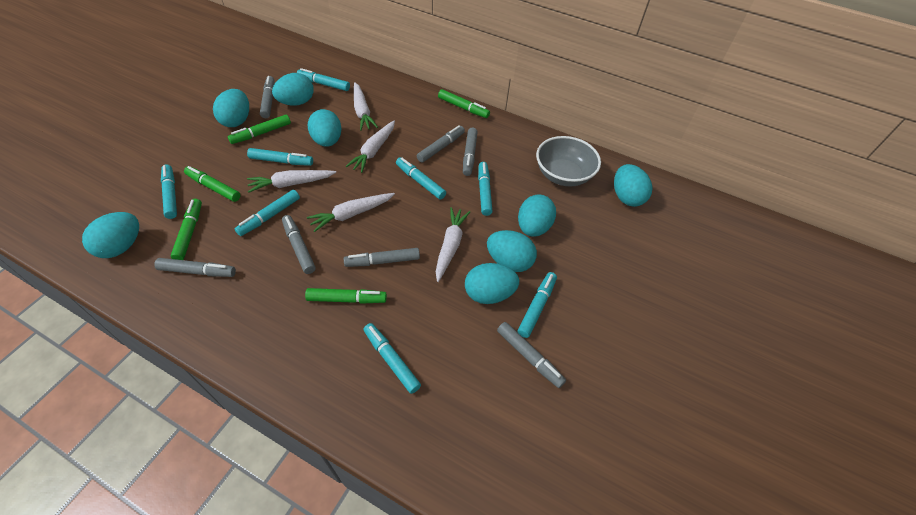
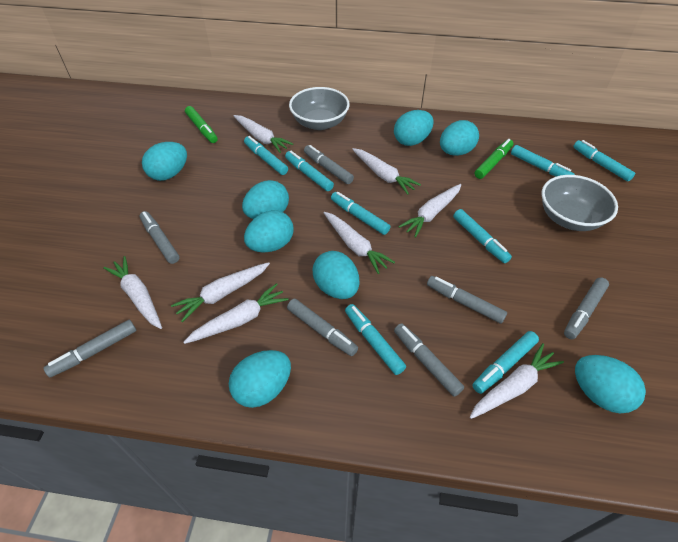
green marker: [170,199,202,260] [184,166,241,202] [228,115,291,144] [305,288,387,304] [438,89,490,118] = 5 -> [185,106,218,143] [474,139,513,179] = 2
grey bowl: [536,136,601,186] = 1 -> [289,87,350,130] [542,175,618,231] = 2
white carrot: [247,170,336,193] [307,193,395,232] [346,121,395,173] [354,82,378,131] [436,207,470,282] = 5 -> [103,256,162,329] [171,262,270,322] [184,283,289,344] [234,115,293,153] [324,212,395,274] [352,148,421,195] [398,184,461,238] [470,343,564,419] = 8

